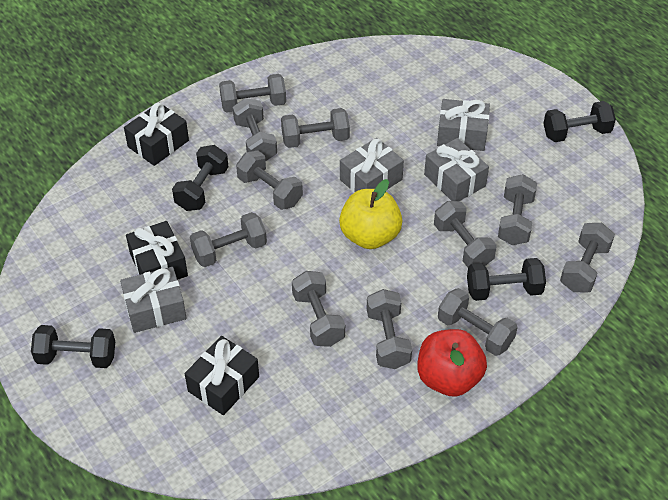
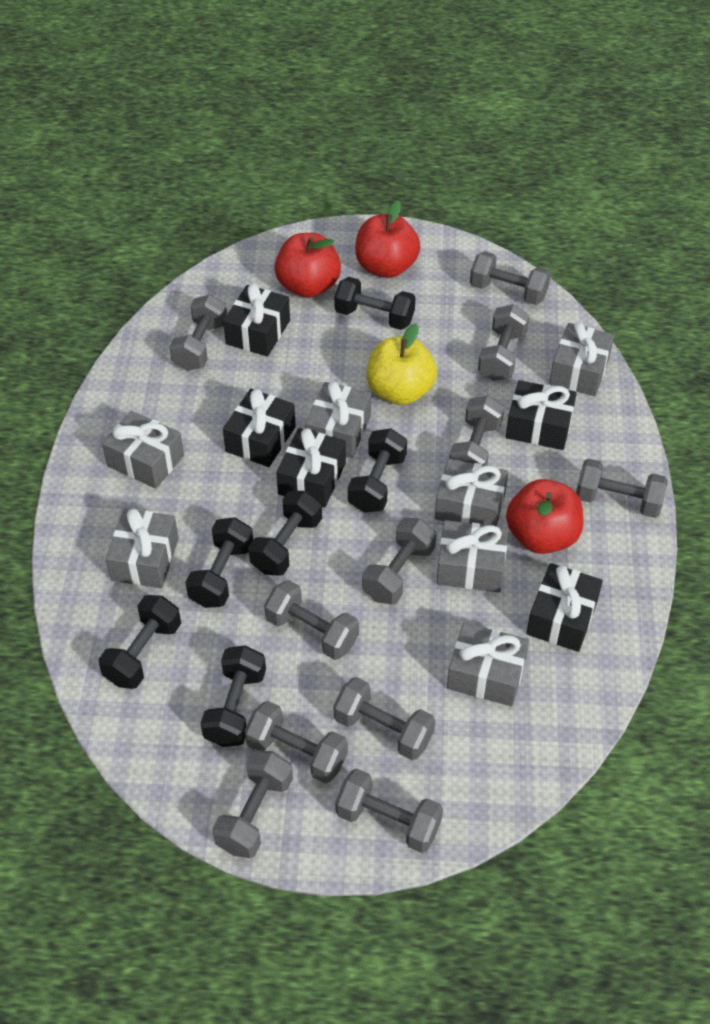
black dumbbell: [31,325,115,368] [172,145,228,211] [467,258,546,301] [543,101,616,142] = 4 -> [98,595,181,689] [185,517,253,608] [200,645,266,747] [248,491,322,576] [334,277,416,330] [348,428,407,513] = 6
black gift: [124,103,189,166] [126,221,188,280] [185,336,259,415] = 3 -> [223,284,290,356] [223,389,296,467] [276,428,346,507] [506,380,577,450] [526,563,603,652] = 5
grey gift: [120,267,187,333] [340,138,404,193] [424,138,489,201] [437,99,490,151] = 4 -> [102,411,184,489] [106,509,179,588] [305,381,371,458] [435,458,508,526] [437,520,508,592] [447,622,529,706] [549,322,614,396] = 7
red apple: [418,329,487,397] = 1 -> [274,233,341,298] [355,200,420,278] [506,479,583,554] = 3

